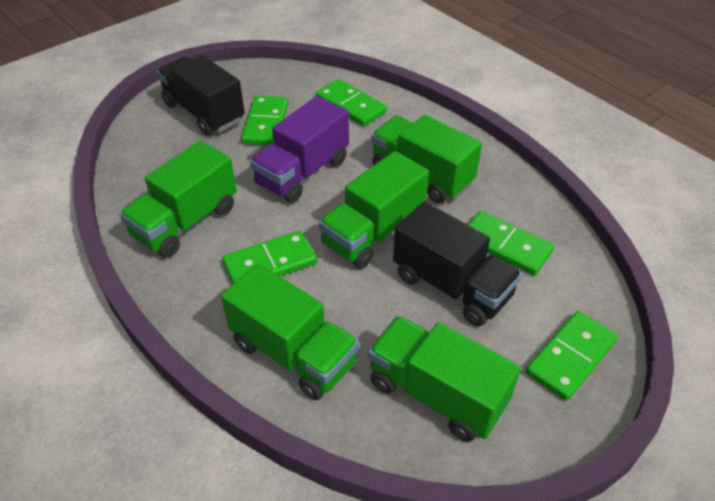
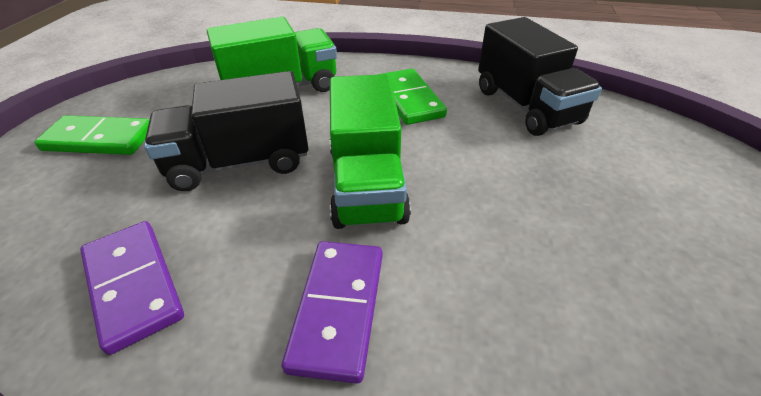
green domino: [222,231,317,284] [241,96,288,145] [316,79,387,126] [468,211,554,275] [526,311,618,401] = 5 -> [34,115,150,155] [378,69,447,125] = 2
green truck: [119,141,237,258] [221,264,359,400] [319,151,429,269] [368,316,521,442] [371,115,482,203] = 5 -> [207,17,337,92] [330,74,411,229] = 2
purple domino: none = 0 -> [80,221,184,355] [282,241,382,384] = 2
purple truck: [250,96,349,203] = 1 -> none = 0

